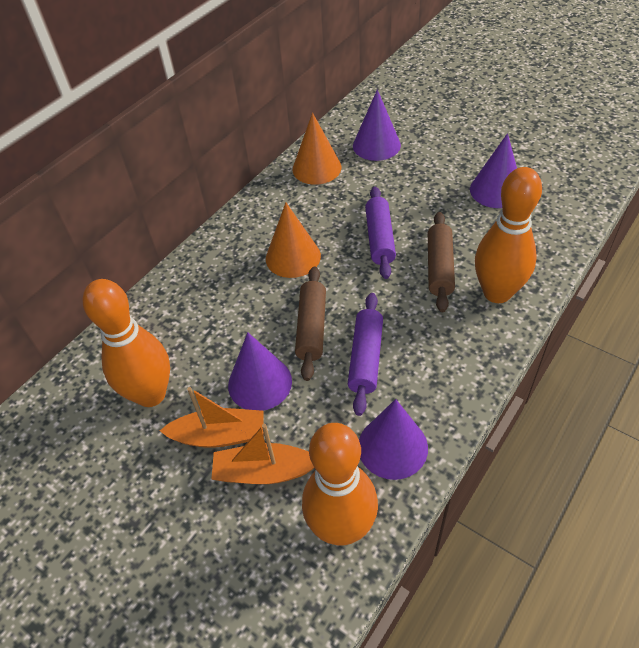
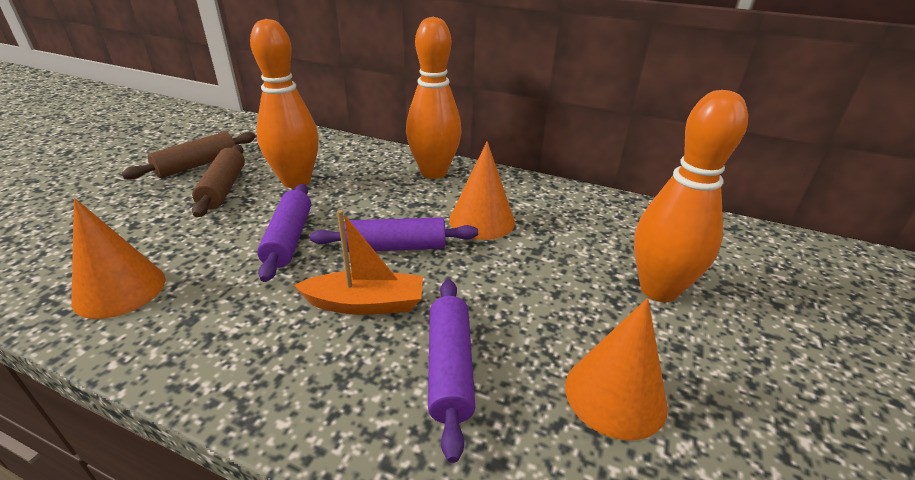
orange boat: [160,387,264,448] [211,424,314,484] = 2 -> [293,210,423,315] = 1
orange cone: [266,203,321,278] [293,113,341,185] = 2 -> [71,198,166,319] [449,141,515,240] [565,298,668,440] = 3
purple cone: [228,332,292,411] [353,89,401,161] [359,399,428,480] [470,133,517,208] = 4 -> none = 0
purple rolling pin: [348,293,383,416] [365,187,396,279] = 2 -> [257,184,311,282] [310,217,478,252] [428,279,475,463] = 3

